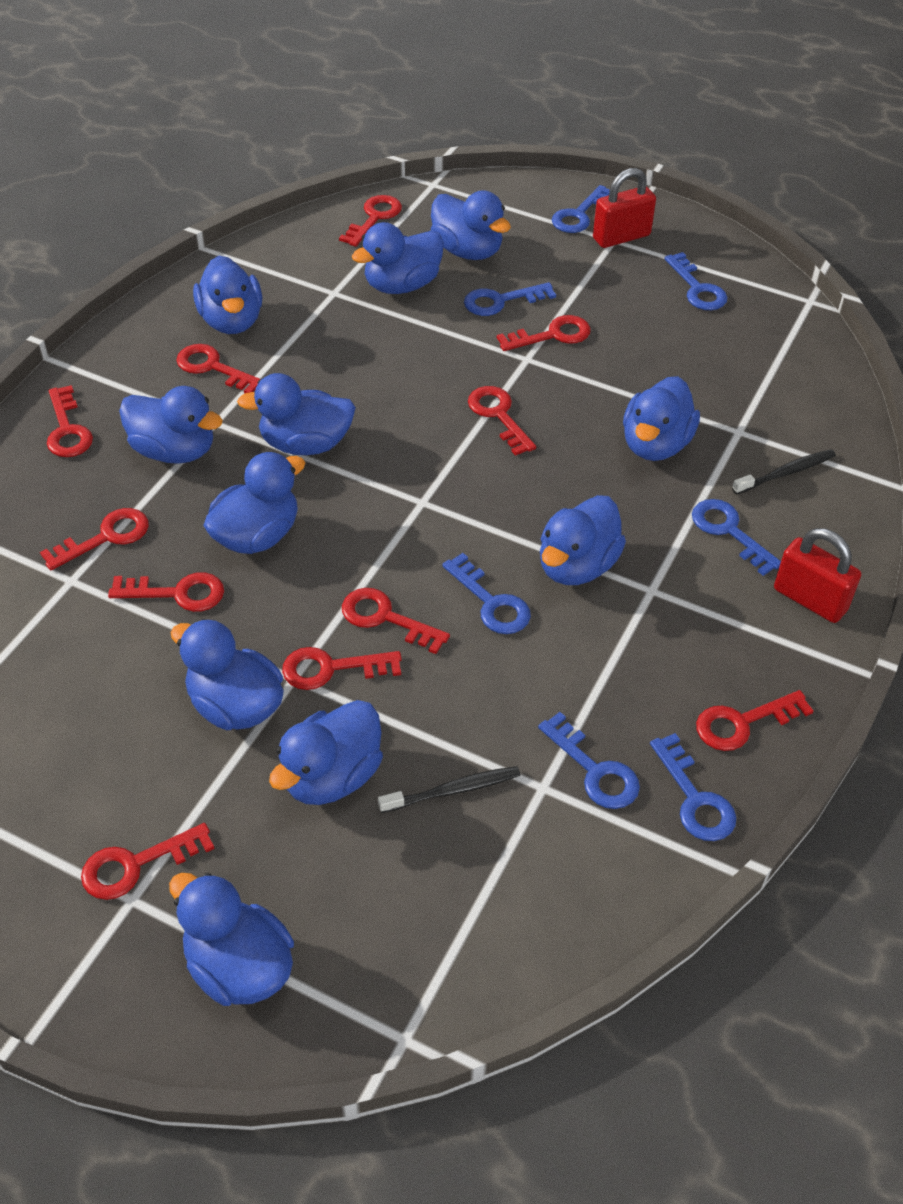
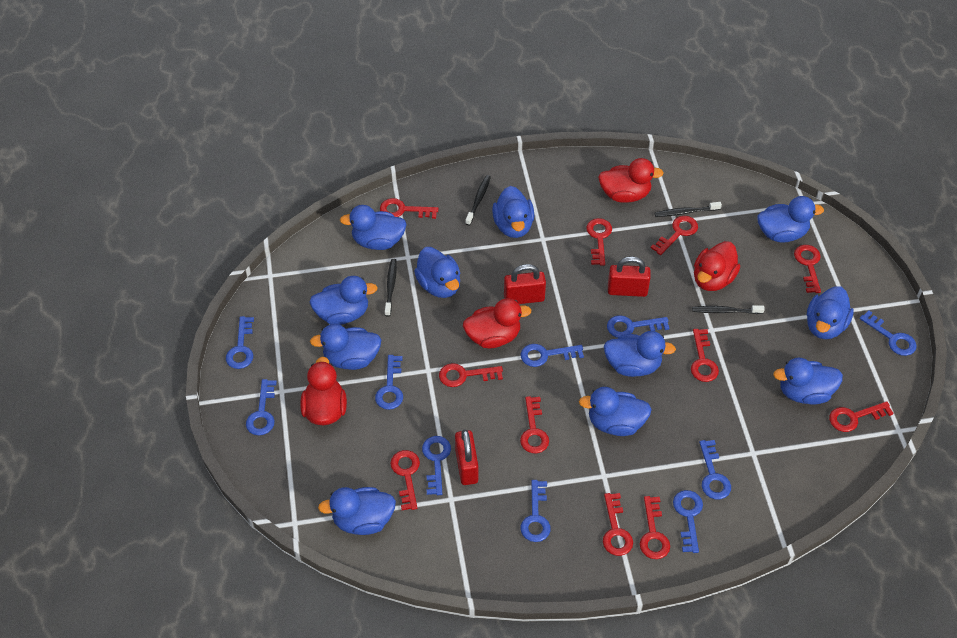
black toothbrush: [378,766,521,813] [732,449,836,495] = 2 -> [385,259,397,317] [465,175,491,226] [655,202,722,217] [692,305,765,314] = 4
blue key: [442,553,531,634] [464,282,556,316] [538,712,640,809] [552,185,610,233] [650,733,736,841] [664,252,728,310] [692,499,781,576] = 7 -> [226,316,254,369] [246,379,277,435] [375,355,403,410] [422,436,451,495] [521,344,584,367] [521,480,551,542] [607,315,669,338] [673,490,703,553] [699,440,731,499] [859,311,916,356] = 10
red duck: none = 0 -> [300,357,347,425] [463,298,531,348] [598,158,664,203] [694,241,740,291] = 4
red padlock: [593,168,656,248] [774,528,861,623] = 2 -> [455,429,478,485] [504,264,546,304] [608,256,651,297] = 3

